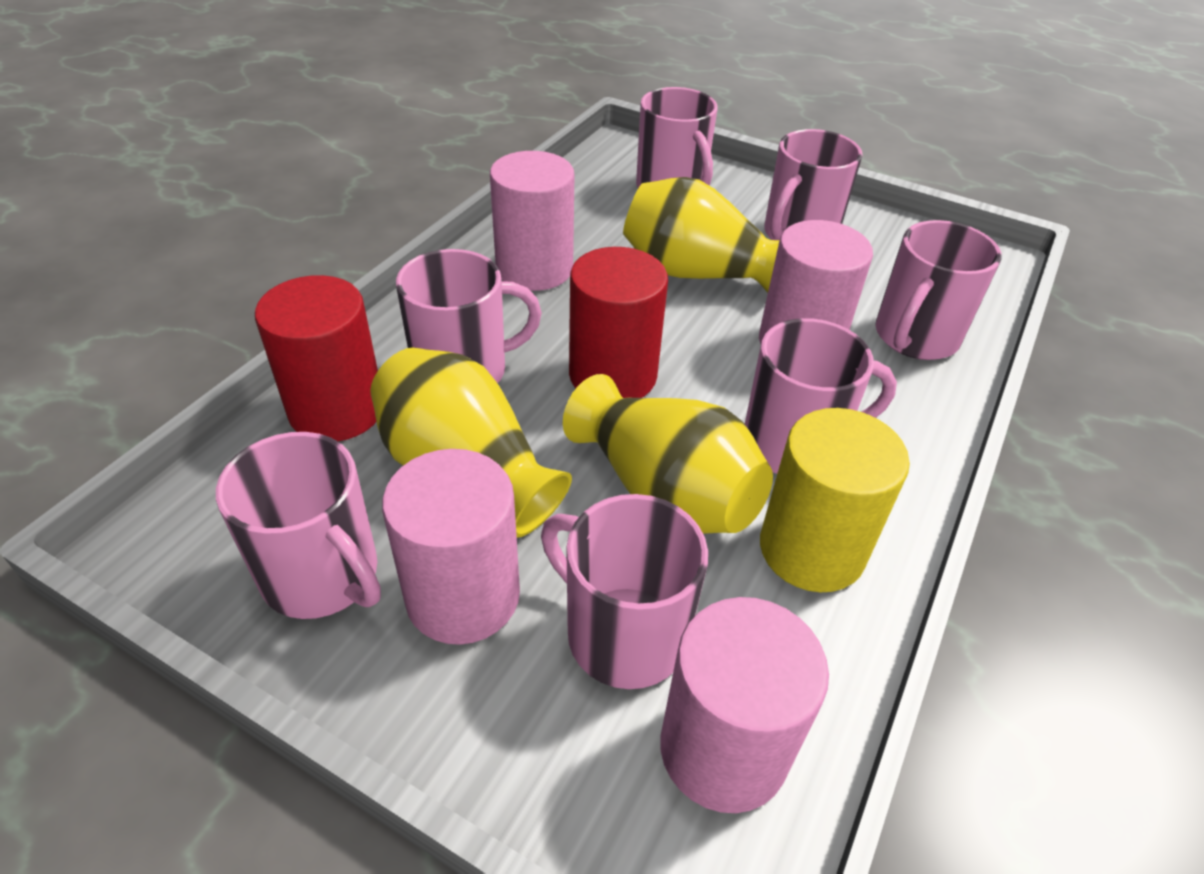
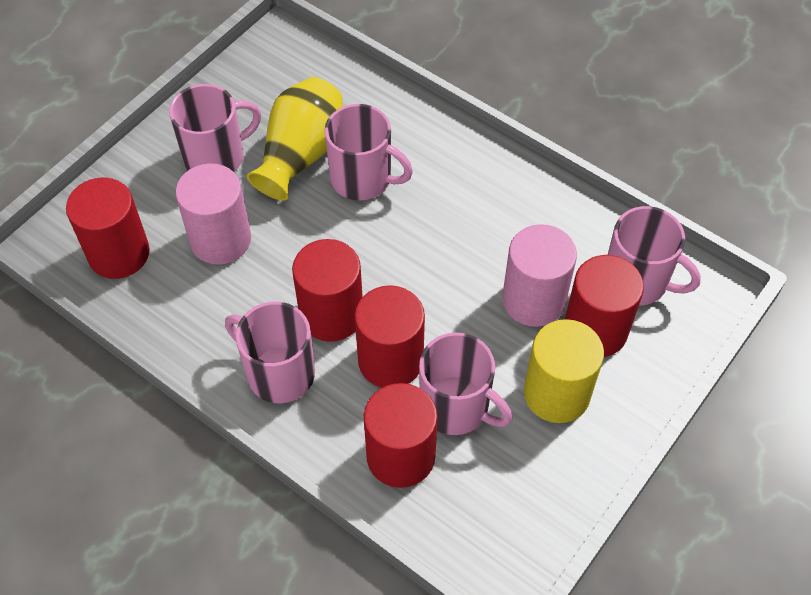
pink cylinder: [382,449,520,645] [490,151,574,291] [660,597,829,813] [759,220,873,344] = 4 -> [175,163,251,265] [502,224,577,327] = 2
pink mug: [216,432,381,619] [396,249,542,383] [541,494,708,689] [636,87,717,188] [745,318,897,474] [764,129,863,240] [875,220,1002,360] = 7 -> [169,84,261,172] [225,302,315,403] [324,104,413,200] [419,332,512,435] [608,206,701,306] = 5
red cylinder: [255,275,378,441] [569,247,668,398] = 2 -> [66,177,150,279] [292,239,363,342] [355,285,425,388] [364,383,438,488] [565,255,644,357] = 5
yellow vase: [370,347,572,538] [563,374,773,534] [623,177,779,293] = 3 -> [247,77,343,201] = 1

